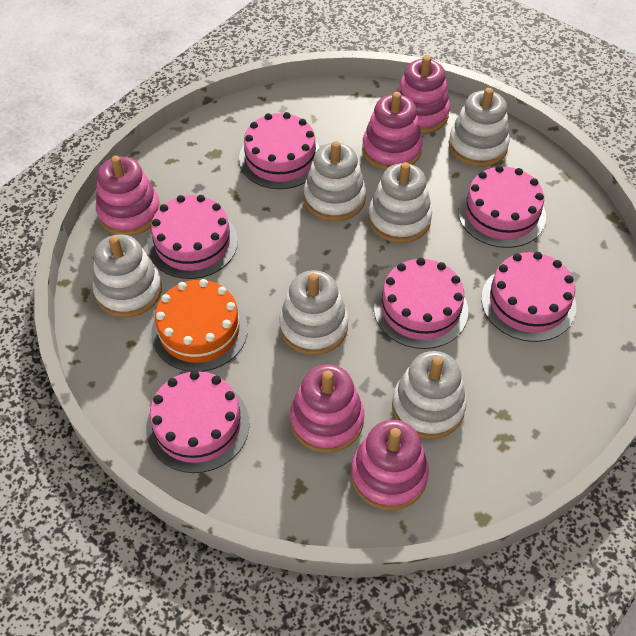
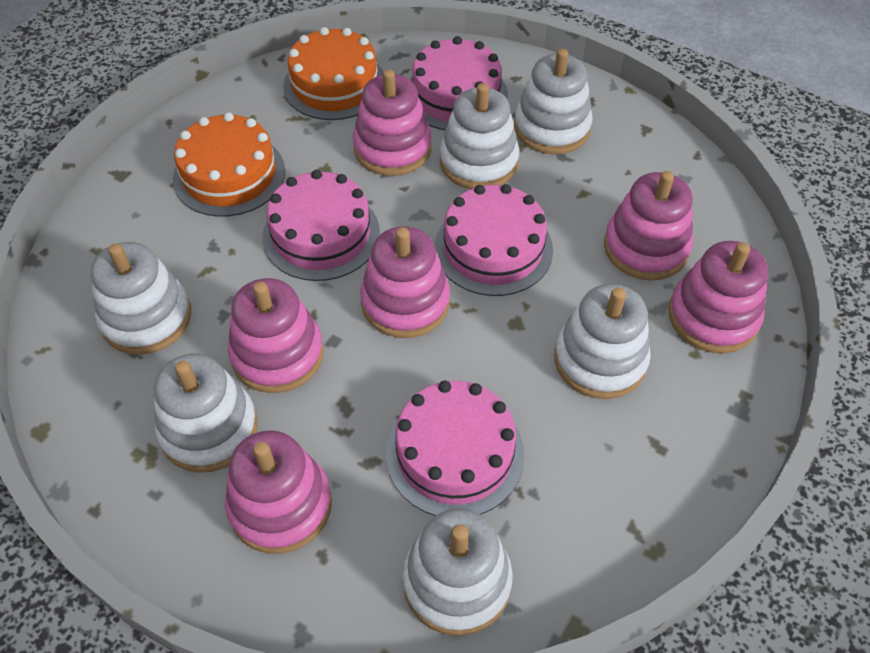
orange cake: [151,279,248,372] = 1 -> [173,112,285,217] [283,27,383,120] = 2
pink cake: [146,371,250,473] [148,195,238,279] [239,112,320,189] [374,258,468,349] [458,165,546,248] [481,252,576,342] = 6 -> [262,170,380,281] [386,381,525,516] [410,36,508,130] [435,184,553,296] = 4
pink stacking toy: [96,156,160,236] [290,364,364,453] [351,420,429,510] [362,92,423,170] [396,56,450,134] = 5 -> [225,430,332,554] [228,278,324,393] [353,69,432,176] [360,226,450,338] [604,171,693,281] [668,241,768,353] = 6

